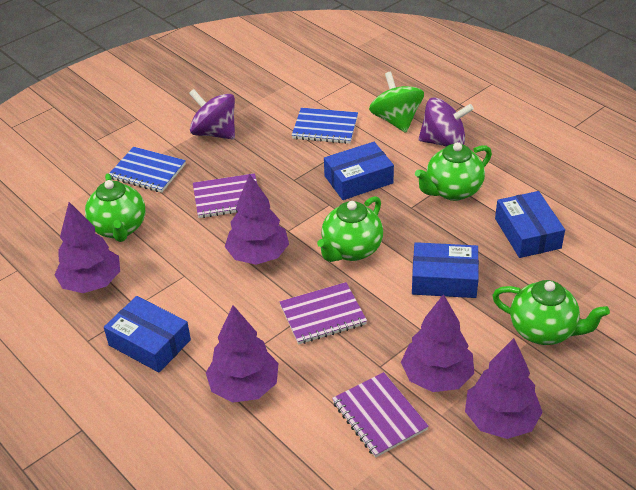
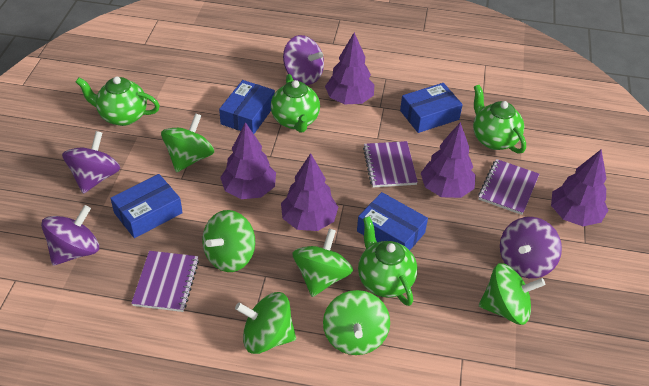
blue notebook: [109,147,186,193] [292,108,358,144] = 2 -> none = 0
green spinning top: [369,72,424,133] = 1 -> [161,113,214,173] [202,210,255,272] [235,292,296,354] [292,229,353,297] [323,290,390,355] [479,263,545,325] = 6
purple spinning top: [189,89,235,140] [418,98,474,146] = 2 -> [41,205,99,266] [62,131,120,194] [283,35,324,85] [500,217,562,278] = 4

